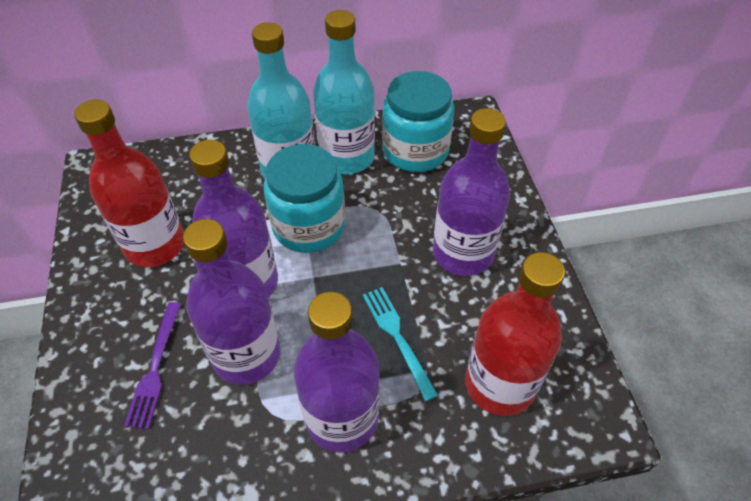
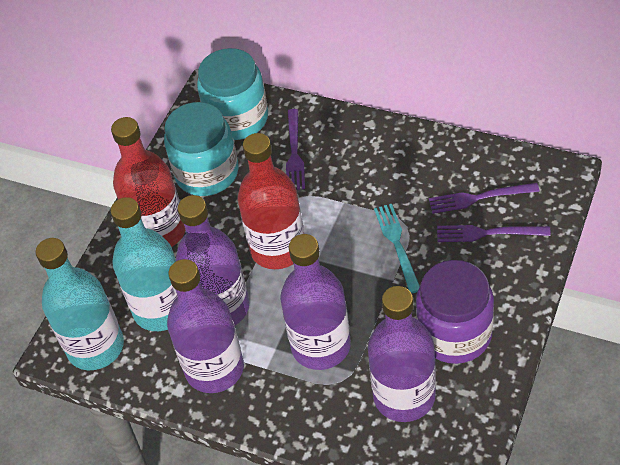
purple fork: [124,302,181,429] = 1 -> [286,109,305,190] [429,183,540,214] [437,225,551,242] = 3
purple jar: none = 0 -> [416,260,494,364] = 1

